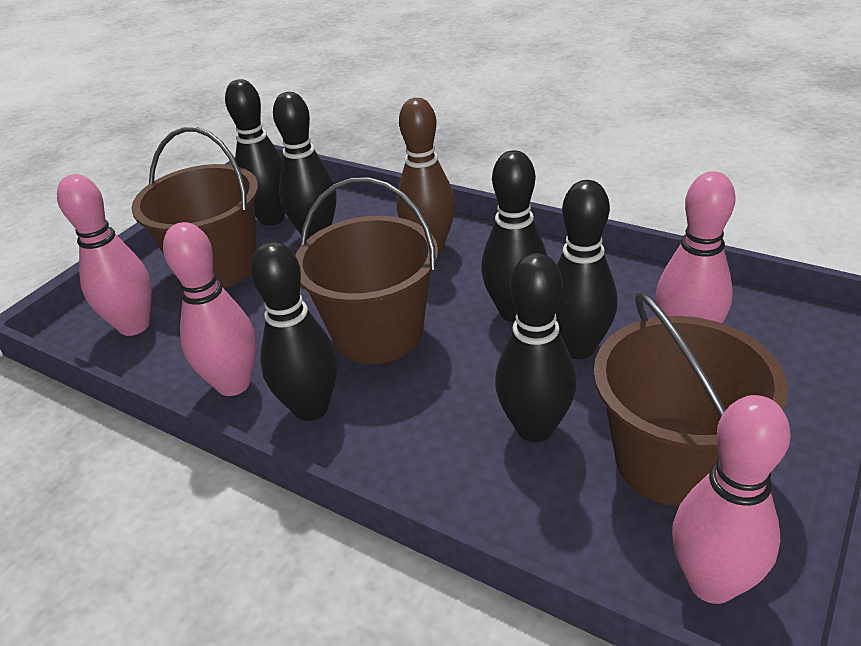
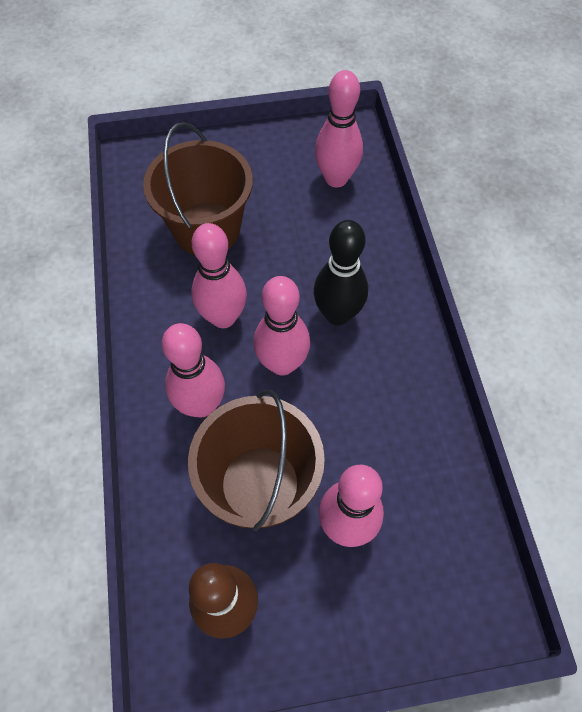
black bowling pin: [225,79,285,226] [250,241,337,421] [273,92,337,239] [481,150,547,322] [495,253,576,442] [555,180,618,359] = 6 -> [313,220,368,325] = 1
brown bucket: [131,127,258,288] [295,177,438,364] [594,292,788,506] = 3 -> [143,122,253,255] [188,390,325,531] = 2
pink bowling pin: [57,174,152,336] [163,222,256,396] [656,171,736,323] [672,395,791,604] = 4 -> [162,323,225,417] [192,223,247,328] [253,276,310,376] [315,70,363,188] [319,465,384,547] = 5

